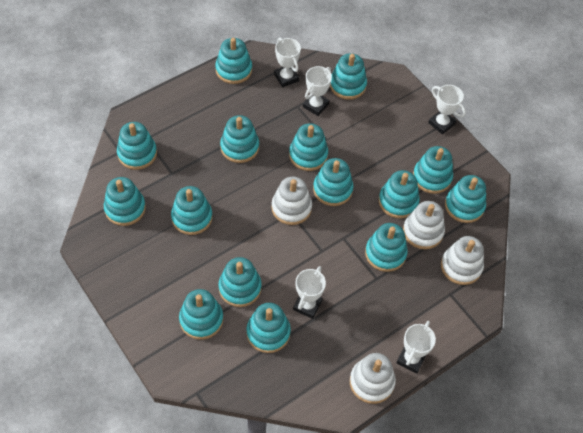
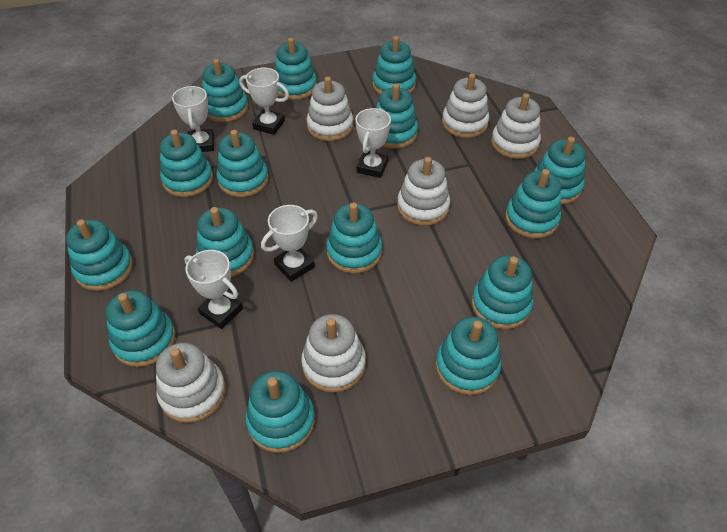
white stacking toy: [271,177,312,225] [350,353,396,404] [403,201,445,249] [441,236,484,285] = 4 -> [156,343,226,423] [301,314,366,393] [307,76,353,141] [397,157,450,226] [442,73,489,138] [491,93,541,159] = 6

